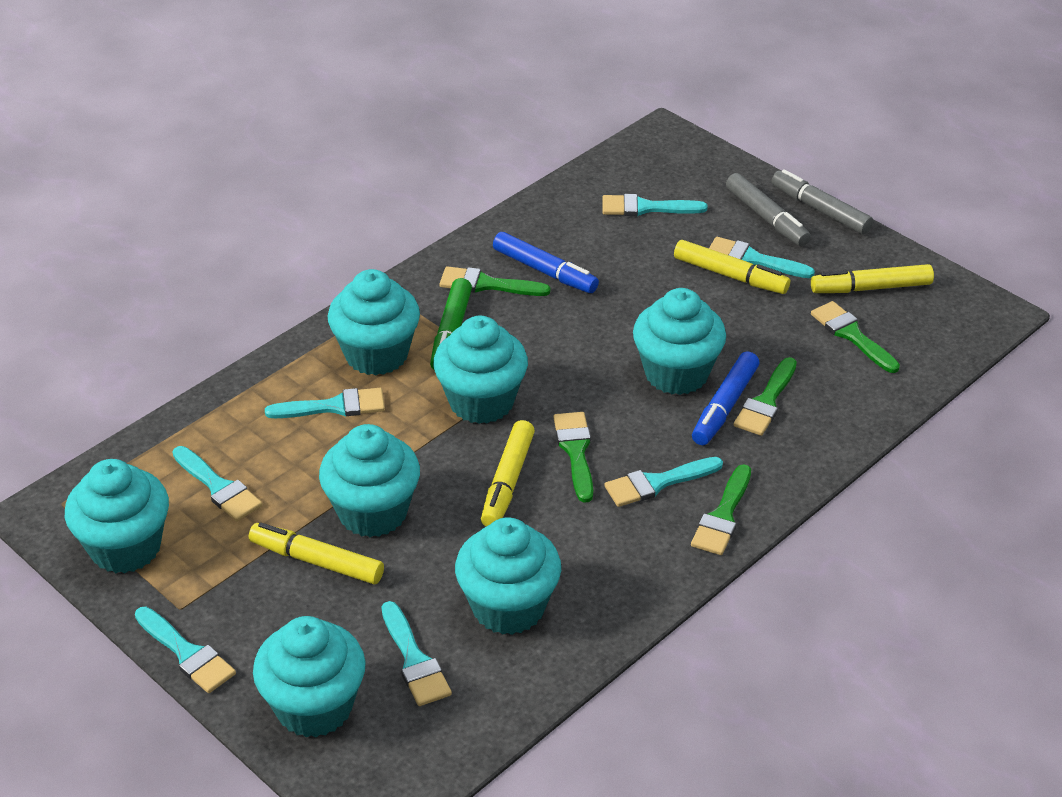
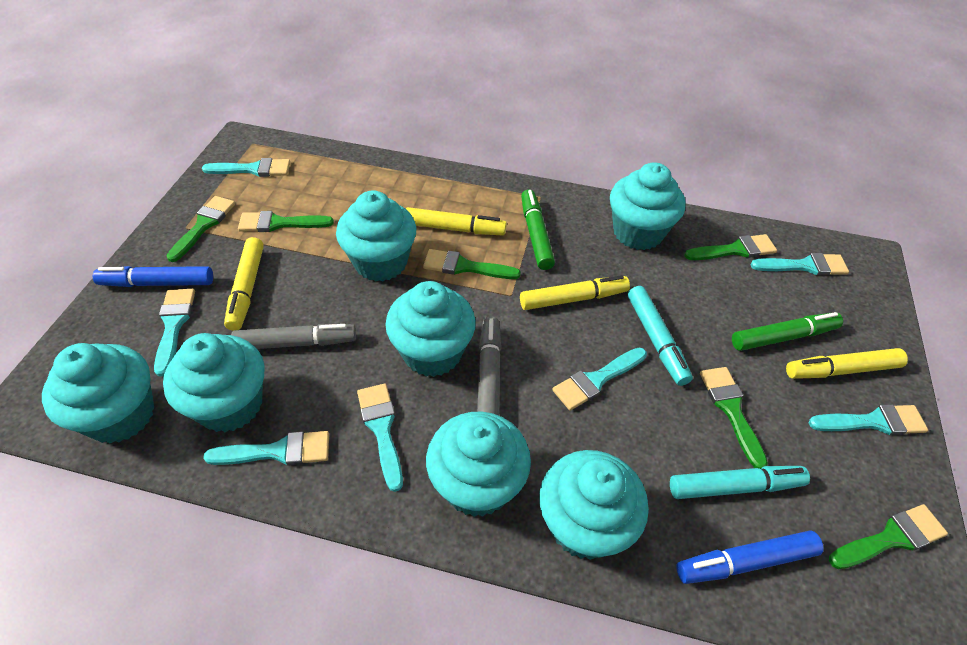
green brush: [439,266,551,296] [553,412,593,503] [691,464,751,555] [734,357,797,436] [811,301,900,373] = 5 -> [167,196,235,262] [238,211,334,232] [423,249,521,279] [684,234,777,260] [700,367,768,469] [829,504,948,569] = 6
green marker: [430,278,472,370] = 1 -> [521,190,555,270] [732,312,843,351] = 2
turquoise marker: none = 0 -> [628,286,693,386] [670,466,810,499] = 2

